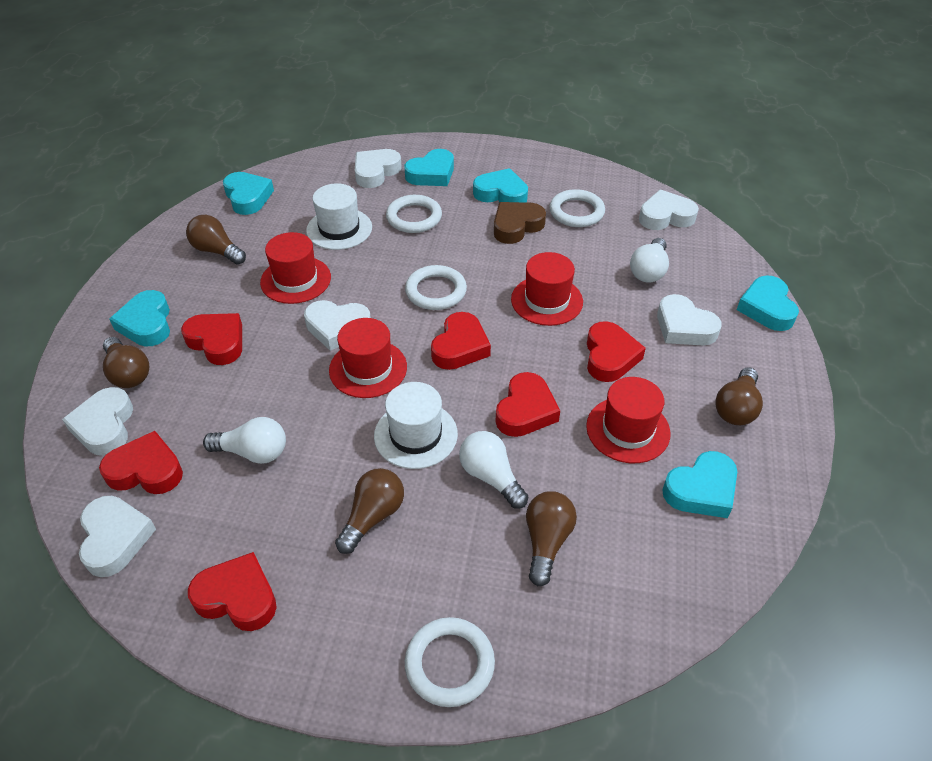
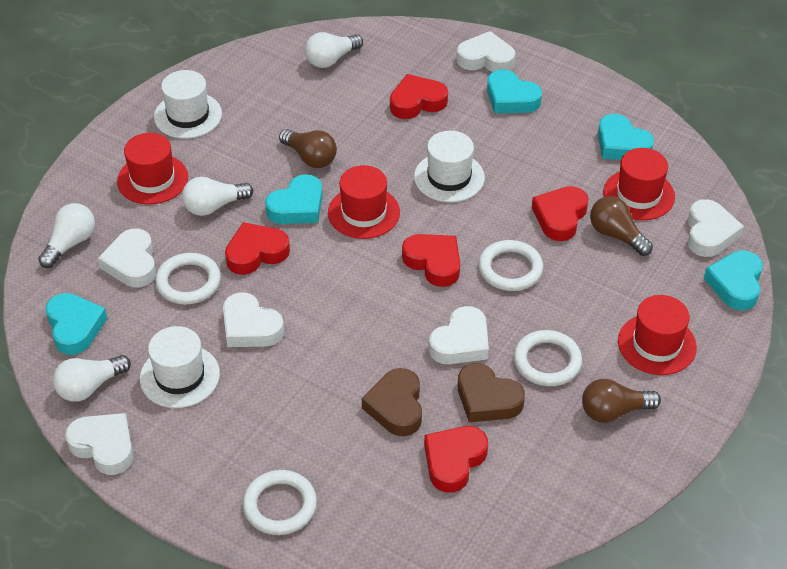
brown heart: [494,202,546,244] = 1 -> [362,368,422,436] [458,363,525,422] = 2
brown light bulb: [103,337,149,388] [186,215,246,265] [335,468,404,554] [526,491,577,586] [715,367,763,425] = 5 -> [279,129,337,168] [582,379,661,423] [590,196,653,256] = 3
red heart: [99,431,183,494] [181,313,242,365] [188,552,277,631] [431,312,491,370] [495,372,560,437] [587,321,646,382] = 6 -> [225,222,290,275] [390,74,448,119] [402,234,460,287] [424,426,488,493] [532,186,589,241] = 5
turquoise heart: [109,290,170,347] [223,172,274,215] [404,149,454,186] [473,168,528,203] [662,451,737,518] [737,275,799,331] = 6 -> [46,293,107,355] [265,174,323,224] [487,69,542,114] [598,114,654,160] [704,250,763,310] = 5
white hat: [306,183,372,250] [374,382,458,469] = 2 -> [140,326,220,408] [154,70,222,139] [414,131,485,202] = 3
white light bulb: [203,417,286,464] [459,431,528,508] [630,238,669,283] = 3 -> [38,203,95,268] [53,355,131,402] [182,177,253,216] [305,32,363,68] = 4

